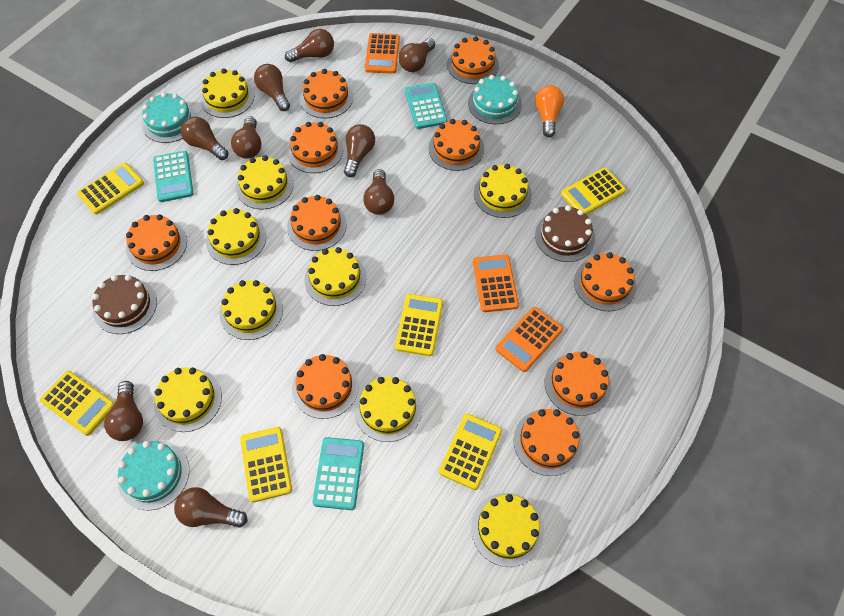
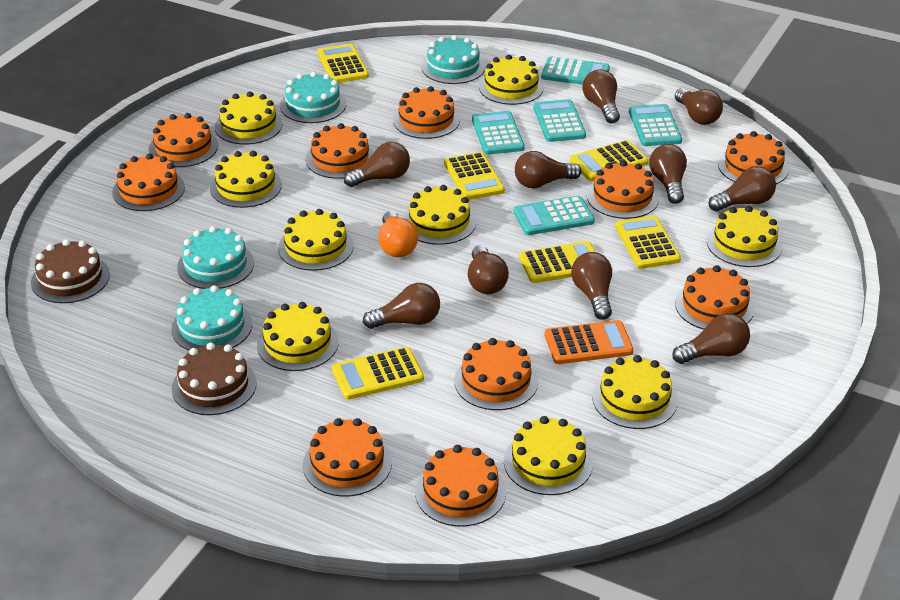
brown light bulb: [104,381,143,441] [174,487,248,528] [181,117,228,160] [231,116,262,159] [254,64,290,111] [285,29,334,62] [344,124,375,177] [363,169,394,215] [399,38,435,72] = 9 -> [344,142,410,187] [363,283,440,329] [468,245,509,294] [515,151,581,188] [571,252,612,320] [583,69,620,123] [649,144,687,204] [673,313,750,364] [675,88,723,125] [709,166,776,211] = 10
orange calculator: [365,33,400,74] [473,254,519,312] [496,307,563,372] = 3 -> [545,320,634,364] = 1
turquoise cake: [118,441,189,510] [142,92,197,143] [468,75,522,124] = 3 -> [171,285,252,351] [177,226,254,289] [280,72,346,123] [422,35,485,84] = 4
turquoise calculator: [153,151,193,202] [312,437,364,510] [405,83,447,129] = 3 -> [472,111,525,155] [513,196,595,235] [533,99,586,142] [541,57,610,85] [629,104,682,146] = 5

